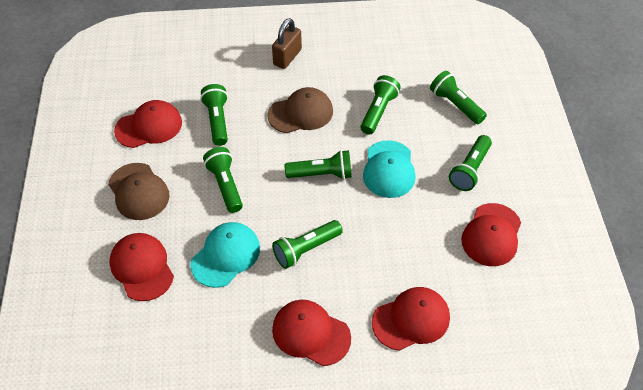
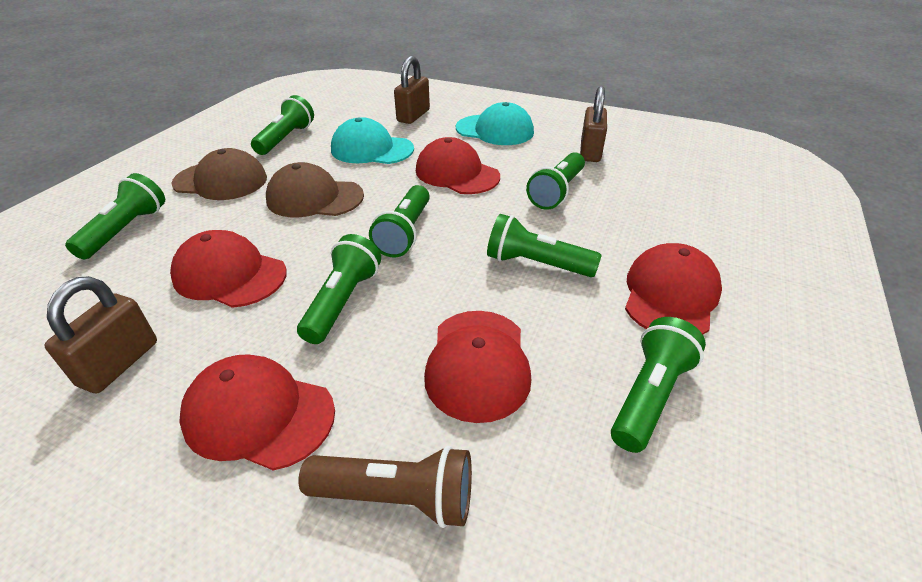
brown flashlight: none = 0 -> [298,446,472,528] = 1
brown padlock: [272,18,302,69] = 1 -> [44,276,157,393] [394,56,430,124] [580,86,607,162] = 3

